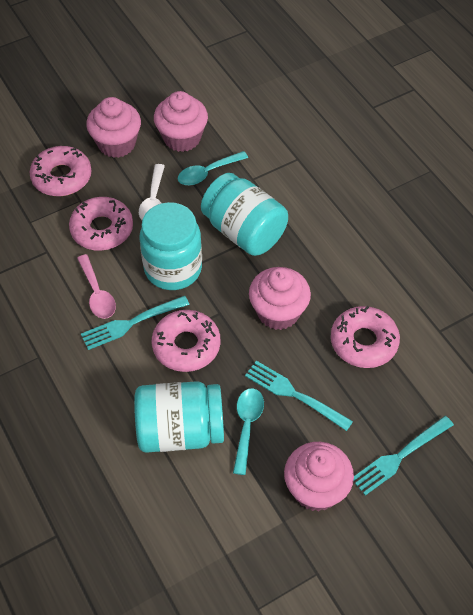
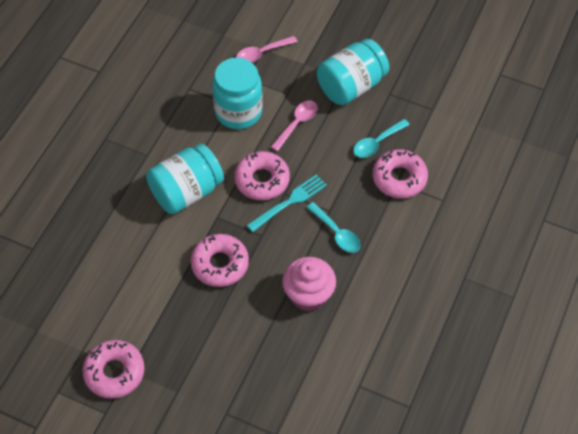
pink cupcake: [86,97,141,158] [154,91,208,152] [249,267,311,330] [284,442,354,511] = 4 -> [282,257,336,311] = 1
pink spoon: [77,254,116,319] = 1 -> [236,36,298,62] [271,101,317,151] = 2
turquoise fork: [81,296,190,350] [245,361,353,431] [353,416,454,496] = 3 -> [247,174,327,232] = 1
white spoon: [139,164,165,220] = 1 -> none = 0

